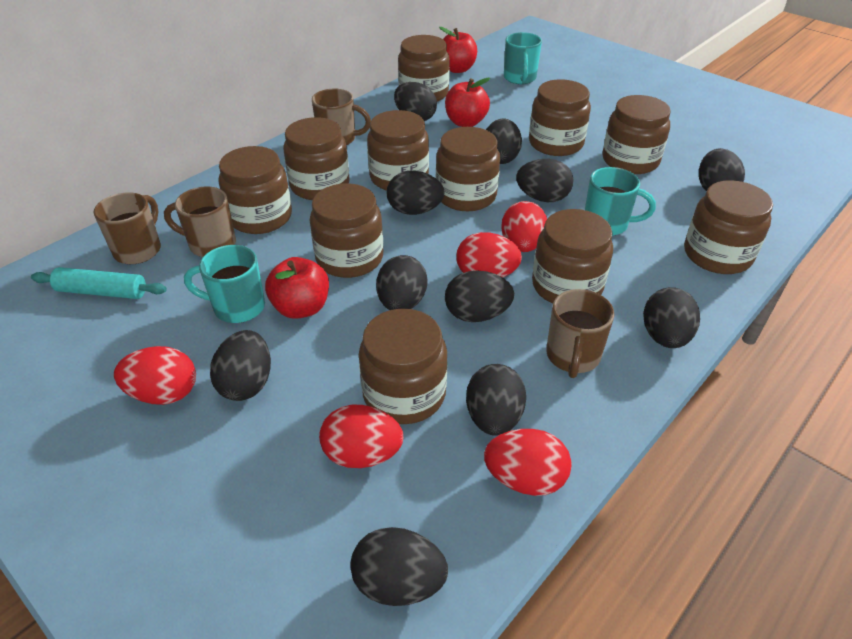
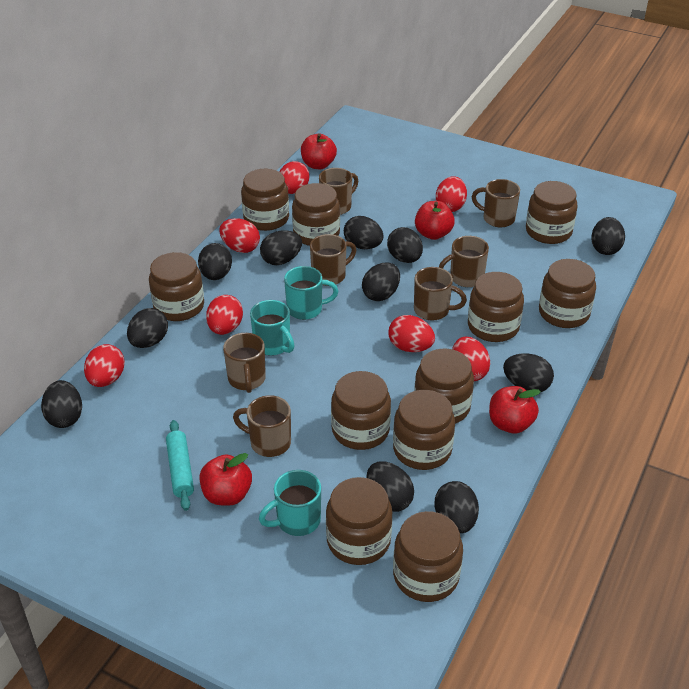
brown mug: [93,192,161,264] [164,186,236,257] [312,89,371,145] [546,289,614,378] = 4 -> [223,333,266,393] [233,395,291,457] [310,234,356,286] [319,168,358,215] [414,267,467,321] [439,236,489,287] [472,179,520,227] = 7
red apple: [265,257,329,319] [439,27,477,73] [445,78,490,127] = 3 -> [200,453,252,506] [301,133,337,169] [415,201,455,240] [489,386,541,433] = 4
red egg: [114,346,196,405] [319,405,403,468] [456,232,522,277] [484,429,572,496] [501,201,547,252] = 5 -> [84,344,125,387] [206,295,243,335] [219,218,260,253] [280,161,309,194] [388,315,435,352] [436,176,467,212] [452,337,490,381] = 7

